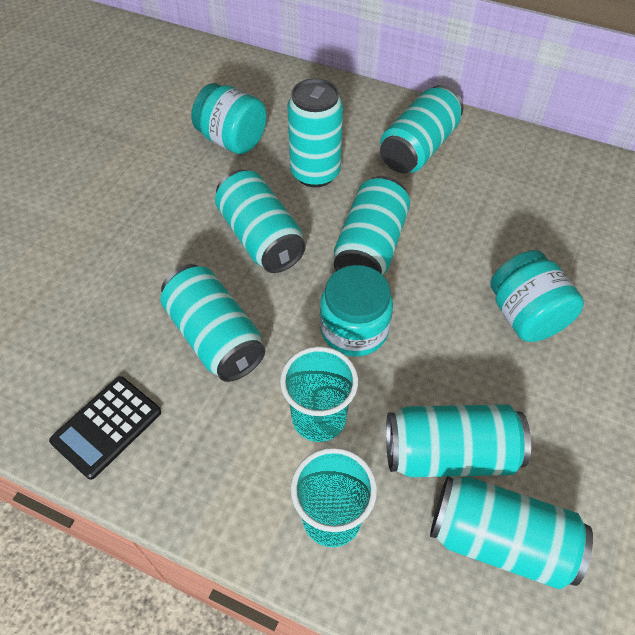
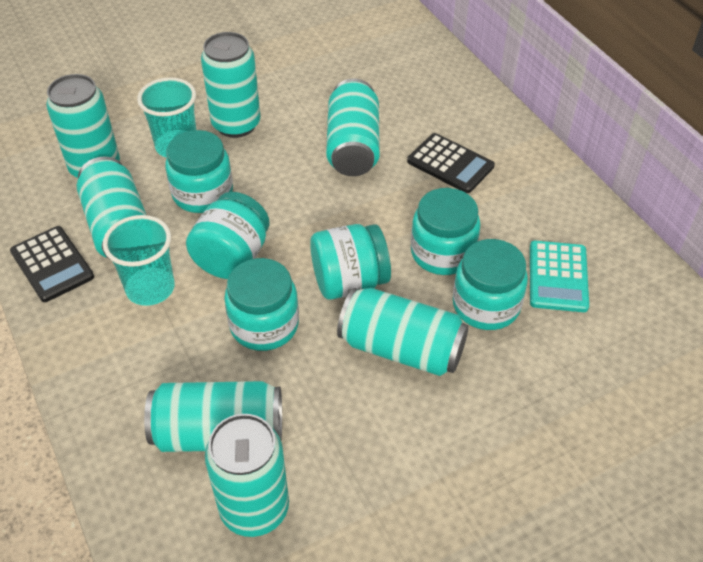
black calculator: [49,376,161,480] = 1 -> [10,226,94,302] [407,133,495,193] = 2
turquoise calculator: none = 0 -> [530,241,589,312] = 1
turquoise jar: [191,83,267,154] [320,265,393,357] [490,250,584,342] = 3 -> [165,130,233,213] [186,192,270,279] [224,258,299,351] [310,224,391,300] [411,188,481,275] [453,239,528,330] = 6

